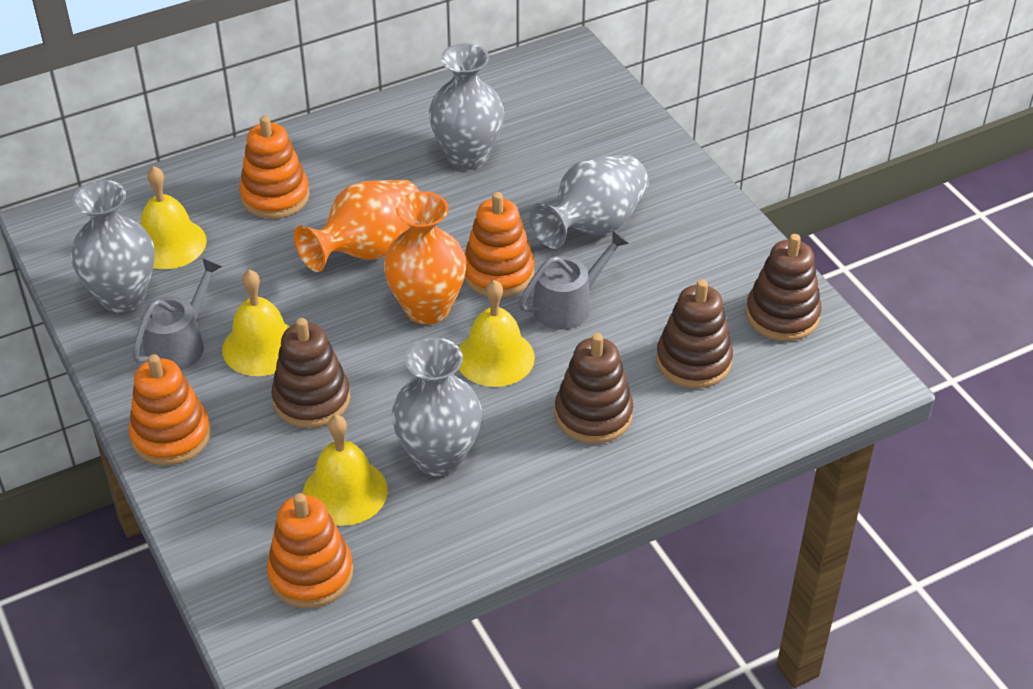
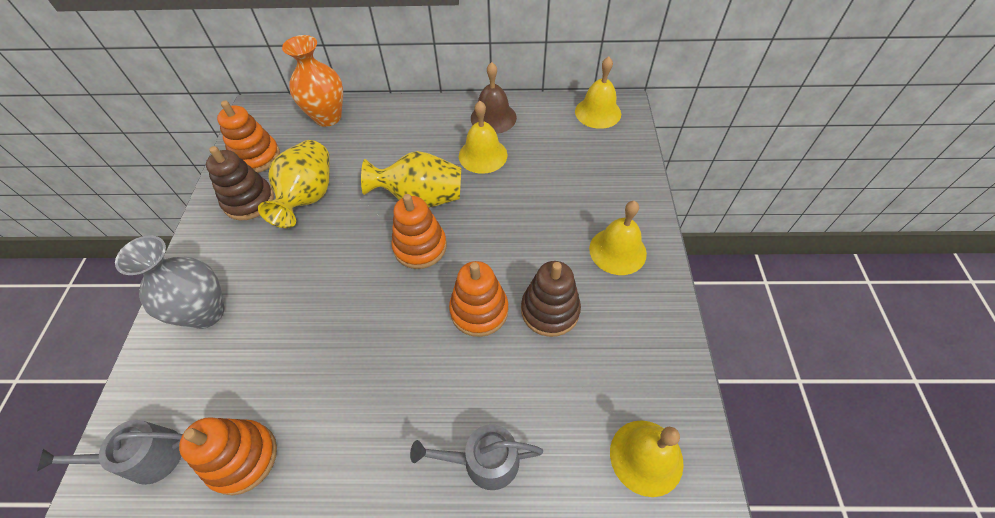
brown bell: none = 0 -> [471,62,517,134] = 1
brown stacking toy: [271,318,350,428] [555,333,633,444] [656,279,733,388] [746,234,822,341] = 4 -> [206,146,274,220] [521,261,581,337] = 2
grey vase: [70,180,155,313] [392,338,482,476] [429,43,504,170] [529,155,649,249] = 4 -> [115,235,225,329] = 1
orange vase: [294,180,420,272] [383,191,467,325] = 2 -> [282,35,343,127] = 1
yellow vase: none = 0 -> [258,140,330,228] [361,151,461,208] = 2

